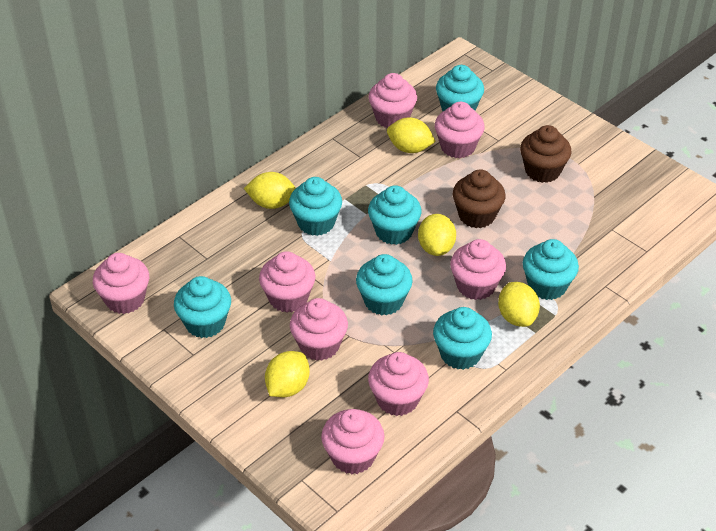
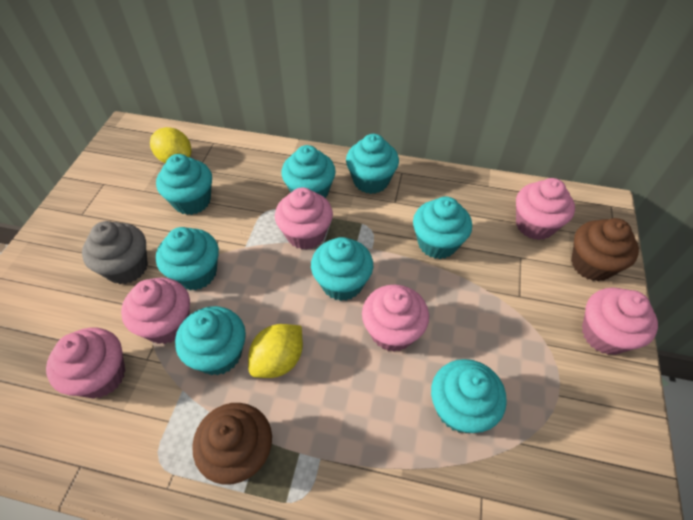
grey cupcake: none = 0 -> [82,221,148,284] = 1
pink cupcake: [93,253,149,314] [259,251,315,313] [290,298,348,361] [321,409,384,474] [368,352,429,416] [369,73,417,128] [435,102,485,158] [450,239,506,300] = 8 -> [46,327,125,399] [121,277,190,344] [275,187,333,250] [362,285,429,352] [516,178,575,240] [582,287,658,355] = 6
turquoise cupcake: [174,276,231,338] [289,177,342,236] [356,254,413,315] [368,185,421,245] [433,307,492,370] [436,65,484,111] [523,239,579,300] = 7 -> [156,154,212,215] [156,227,219,290] [175,306,246,375] [281,145,336,198] [311,237,373,301] [346,134,399,194] [413,197,472,259] [431,359,507,433] = 8
yellow lemon: [244,172,296,209] [265,351,310,397] [387,117,436,153] [418,214,456,256] [498,282,540,327] = 5 -> [150,127,191,163] [248,324,303,378] = 2

